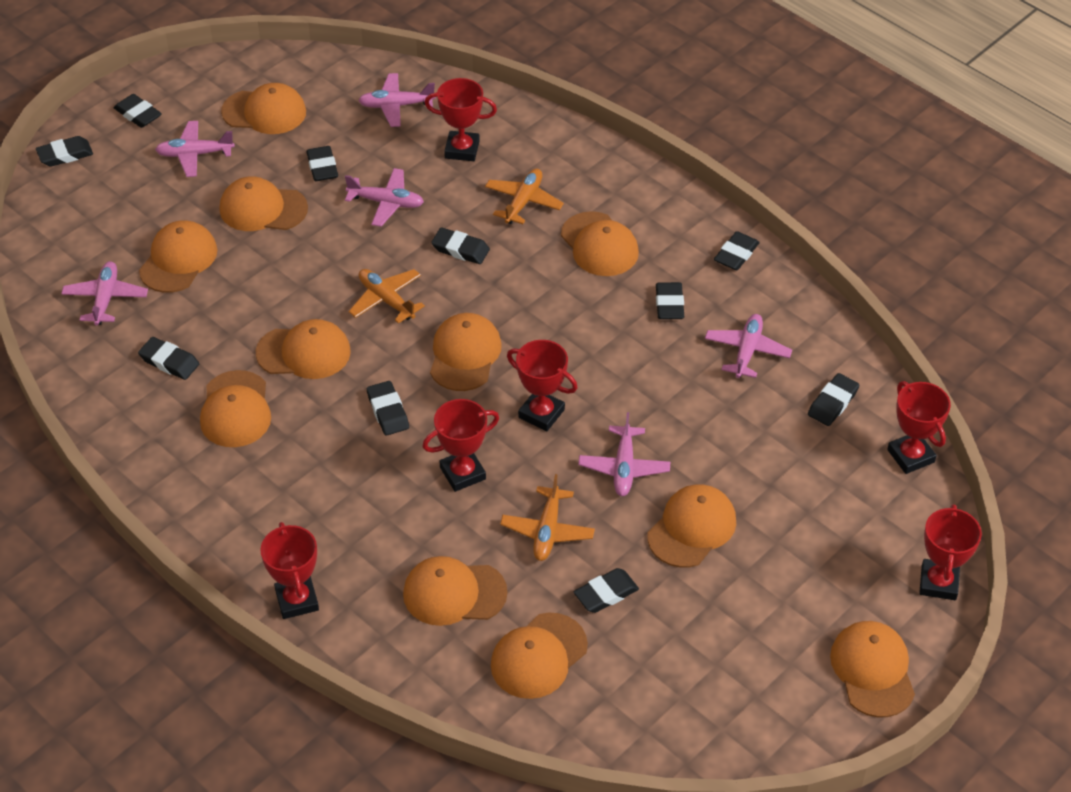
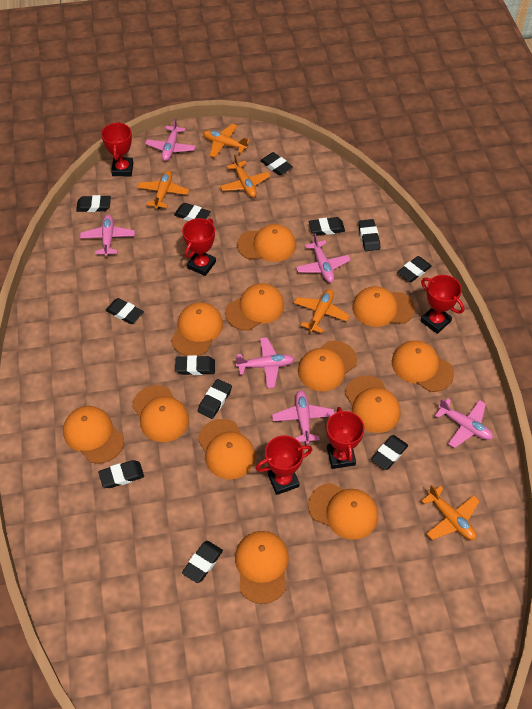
black eraser: [36,136,93,167] [114,94,162,128] [138,337,199,380] [306,146,338,181] [367,381,409,436] [431,228,490,264] [574,568,639,613] [656,282,684,319] [714,231,760,270] [808,373,859,426] = 10 -> [76,195,111,212] [98,460,144,488] [105,298,144,324] [174,203,211,221] [175,355,215,375] [182,541,223,583] [198,379,232,419] [260,152,293,175] [309,217,345,236] [358,219,380,251] [371,435,408,470] [397,256,432,282] = 12
orange cap: [139,220,217,293] [200,370,271,447] [220,176,308,231] [221,83,306,134] [255,319,351,379] [403,556,508,626] [430,313,502,391] [491,613,588,699] [561,211,639,276] [647,484,736,568] [830,621,915,717] = 11 -> [63,406,124,464] [132,385,189,442] [171,302,223,356] [198,419,255,479] [225,283,284,331] [235,531,289,604] [237,224,296,262] [298,341,357,391] [308,483,378,540] [345,375,401,433] [352,286,415,327] [392,340,454,392] = 12
orange plane: [349,269,425,324] [485,169,564,224] [500,474,595,561] = 3 -> [137,171,189,209] [203,124,250,158] [220,154,270,198] [294,289,350,333] [421,485,480,540] = 5
red trophy: [260,522,319,619] [422,399,499,492] [424,78,497,161] [507,340,577,431] [887,381,951,474] [919,504,982,600] = 6 -> [101,122,133,176] [182,218,216,276] [256,435,312,495] [326,407,365,469] [421,275,464,334] = 5

